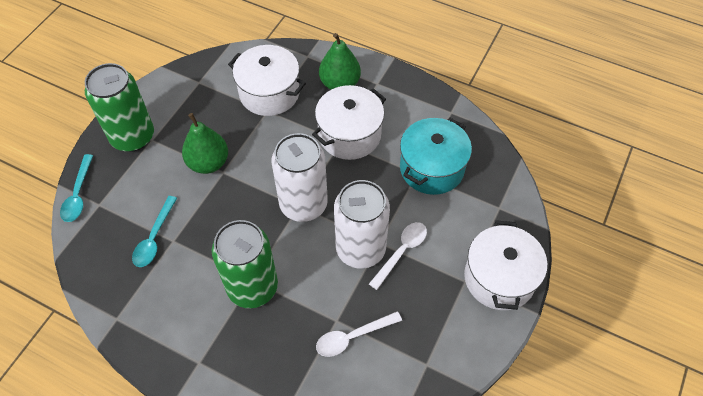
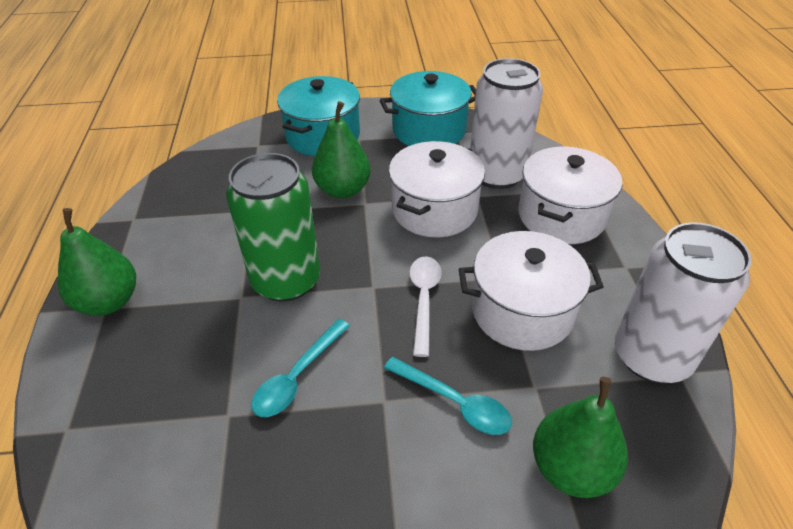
green can: [85,63,154,152] [212,220,278,308] = 2 -> [226,153,320,302] = 1
green pear: [182,113,228,174] [319,33,361,90] = 2 -> [58,208,136,315] [312,101,371,198] [533,377,628,498] = 3
turquoise pot: [400,118,472,195] = 1 -> [277,76,360,156] [380,71,476,146] = 2
white spoon: [316,311,402,357] [369,222,427,290] = 2 -> [409,256,442,357] = 1

